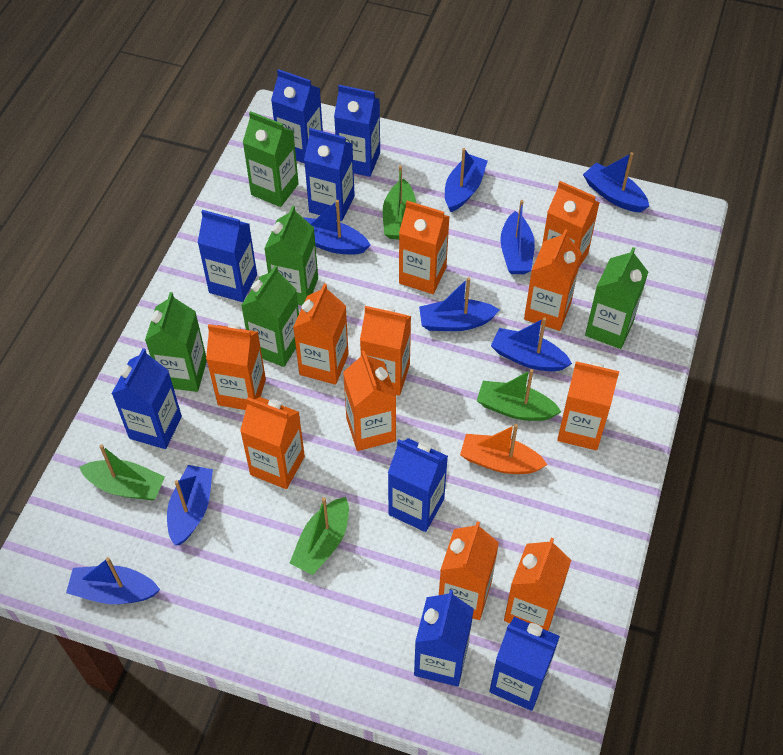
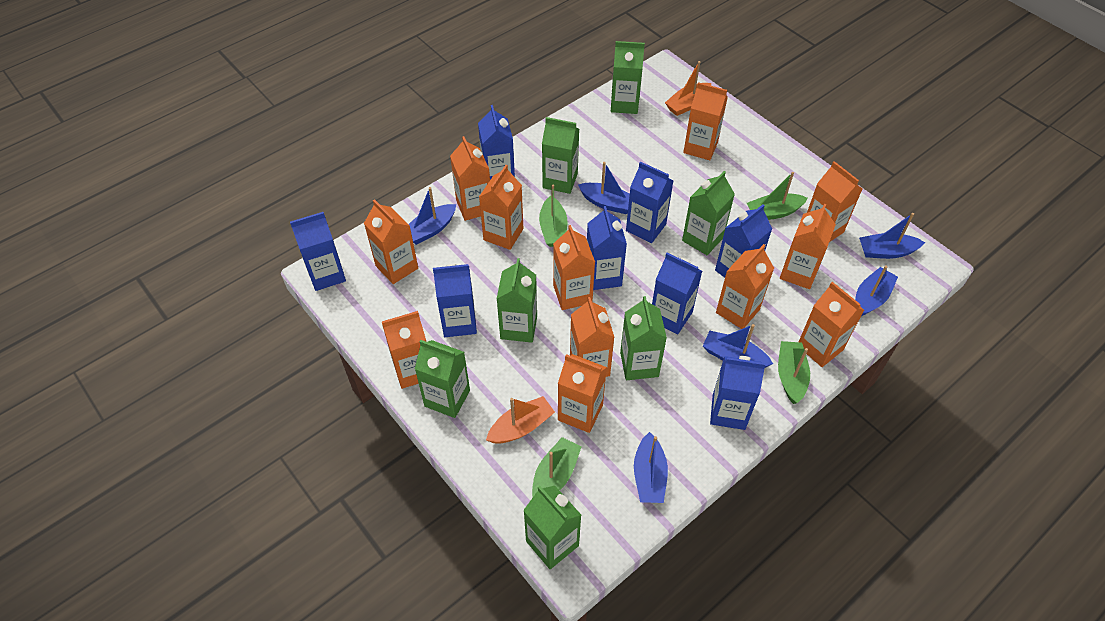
blue boat: [66,557,160,604] [167,465,213,545] [303,200,370,254] [419,277,499,331] [445,148,488,212] [491,317,572,371] [500,200,535,274] [583,152,649,212] = 8 -> [409,187,456,245] [578,162,630,214] [634,432,668,503] [703,324,773,368] [855,265,898,316] [859,213,925,259] = 6
green carton: [145,292,207,392] [241,265,299,367] [243,111,299,207] [264,205,318,306] [585,247,648,349] = 5 -> [415,340,470,418] [497,258,537,343] [523,486,581,569] [542,117,579,194] [611,41,645,114] [620,296,667,380] [682,171,735,255] = 7
orange boat: [460,424,547,474] = 1 -> [486,396,555,444] [665,61,711,116] = 2
orange carton: [206,324,266,410] [240,397,305,489] [293,283,349,385] [343,350,396,451] [360,306,411,396] [399,201,450,294] [439,521,499,620] [504,538,571,631] [524,229,582,331] [542,181,600,267] [557,361,619,450] = 11 -> [364,199,418,284] [382,311,426,389] [450,136,490,221] [479,165,523,250] [553,225,595,310] [558,354,607,433] [570,297,614,377] [683,82,728,160] [716,244,774,329] [780,204,836,289] [799,282,864,367] [807,161,862,241] = 12

